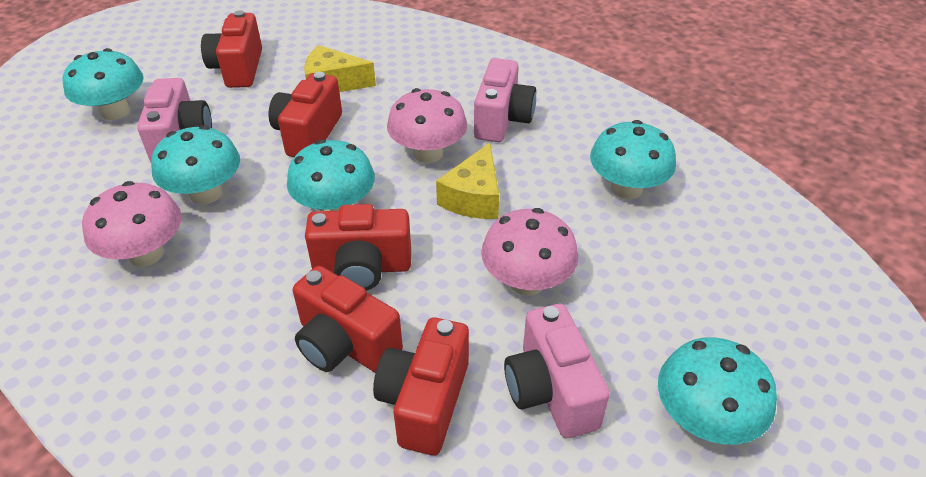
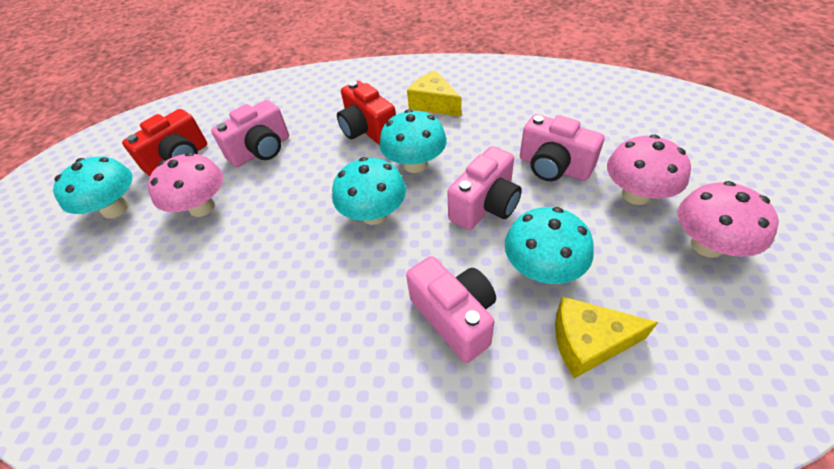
pink camera: [137,78,212,162] [474,58,536,142] [504,304,610,438] = 3 -> [211,100,289,167] [406,256,496,363] [447,146,522,230] [520,114,604,181] = 4
red camera: [201,10,262,88] [269,72,342,157] [293,266,403,373] [305,204,411,291] [373,317,469,455] = 5 -> [122,109,207,176] [337,81,396,145] = 2
turquoise mushroom: [62,48,144,120] [151,125,240,205] [287,139,375,211] [590,120,676,199] [658,338,777,445] = 5 -> [53,156,133,219] [332,157,406,225] [379,109,447,173] [505,207,593,284] = 4

